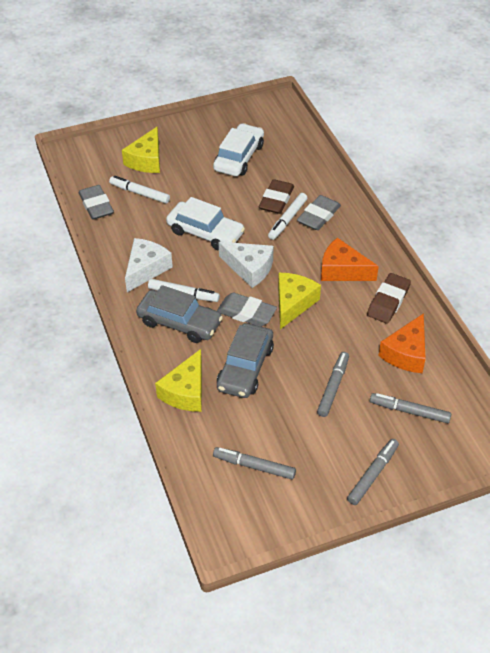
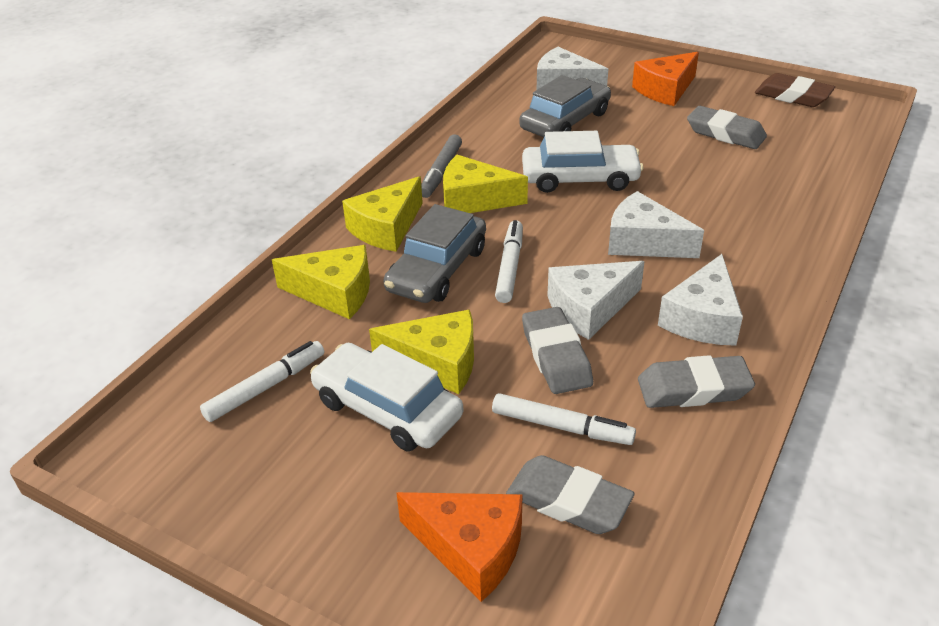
brown eraser: [259,179,294,214] [367,273,411,324] = 2 -> [755,73,835,107] = 1
grey eraser: [79,185,114,220] [217,293,277,327] [297,195,341,230] = 3 -> [506,455,635,534] [522,307,593,394] [638,355,755,408] [687,106,767,149] = 4
grey marker: [213,447,296,480] [317,352,349,417] [347,439,399,505] [370,393,451,423] = 4 -> [421,134,462,198] = 1
white cheese: [125,238,173,292] [219,242,274,288] = 2 -> [537,47,608,90] [547,261,645,340] [608,191,704,258] [658,254,743,346] = 4
yellow cheese: [122,126,160,173] [155,349,202,412] [278,273,321,329] = 3 -> [272,245,370,319] [342,176,423,252] [369,310,474,394] [443,155,528,213] = 4

